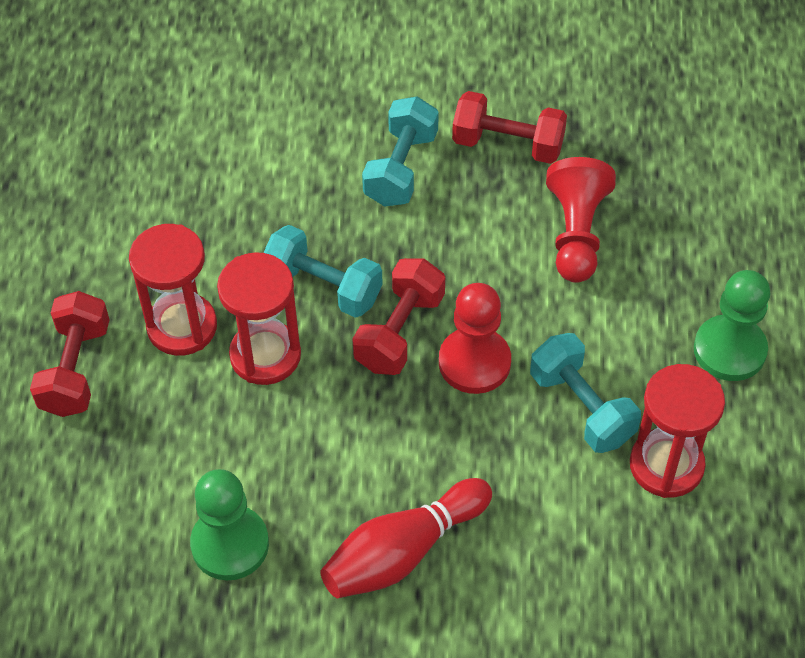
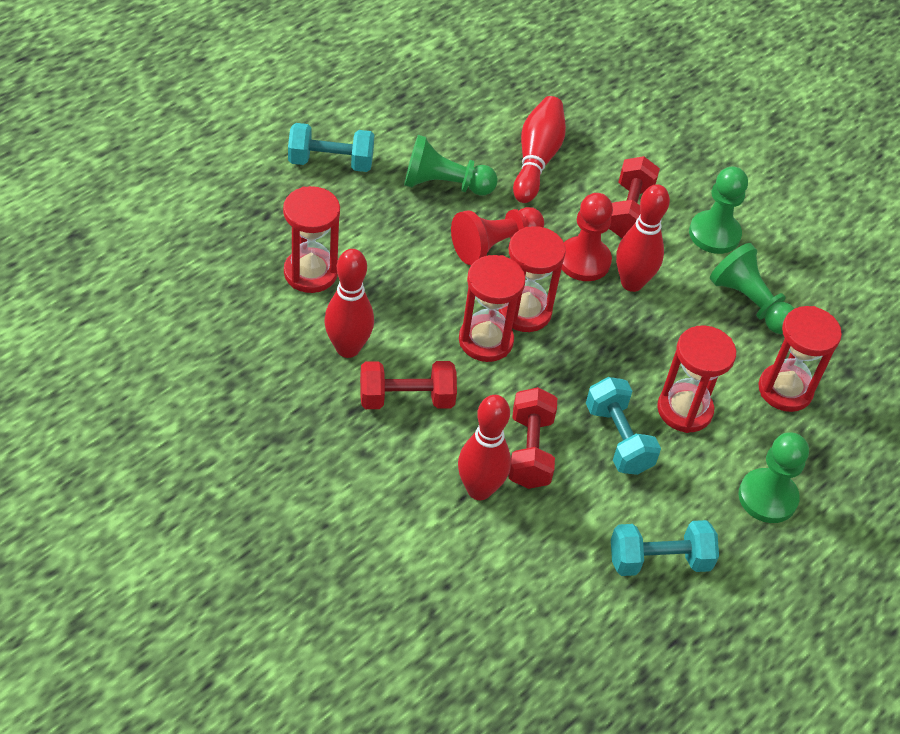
green pawn: [190,469,269,580] [694,270,770,381] = 2 -> [404,135,498,195] [689,166,748,254] [710,243,795,334] [739,432,809,523] = 4
red bowling pin: [320,478,492,598] = 1 -> [324,249,374,358] [458,395,511,500] [513,96,566,203] [616,184,670,292] = 4
red hourglass: [129,224,217,356] [217,252,301,385] [630,364,725,498] = 3 -> [283,186,340,293] [459,255,526,362] [498,226,566,332] [657,326,736,433] [758,306,842,412] = 5

